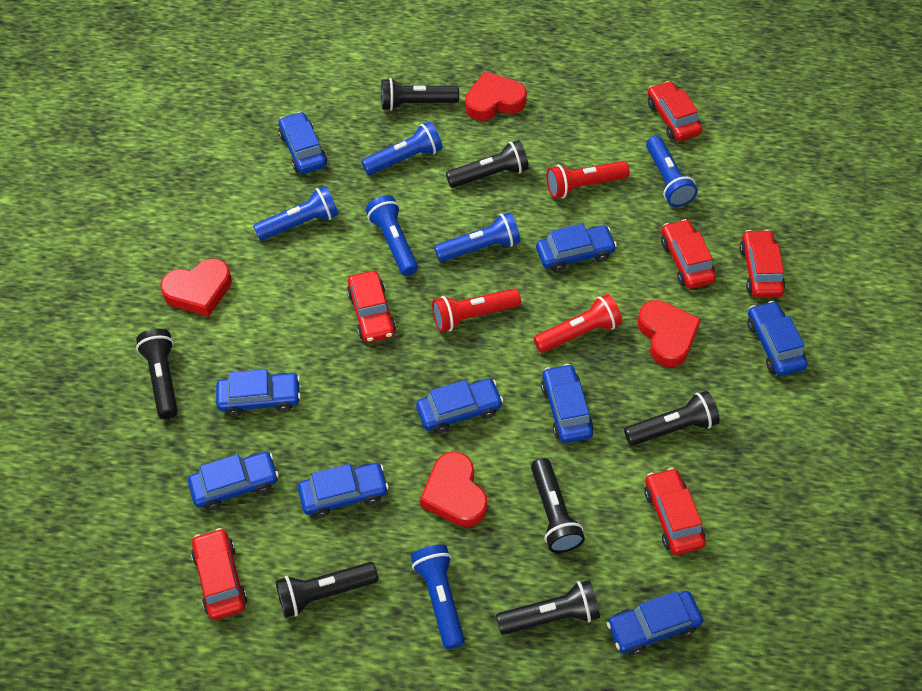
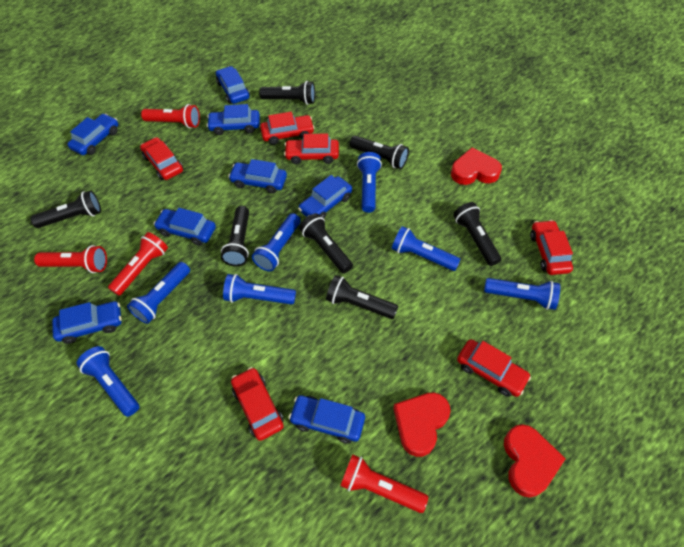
blue car: [188,452,279,510] [216,369,301,416] [279,112,327,174] [298,463,389,518] [416,378,504,434] [536,224,617,272] [541,364,594,443] [607,591,703,655] [747,301,808,376] = 9 -> [52,301,122,344] [67,113,118,155] [154,208,216,246] [207,104,260,135] [216,66,250,104] [228,159,287,194] [289,395,365,444] [298,175,352,218] = 8
blue flashlight: [253,186,338,241] [362,122,443,175] [366,195,418,276] [411,544,465,649] [434,212,520,262] [646,136,698,207] = 6 -> [76,346,139,417] [127,262,190,324] [223,274,296,305] [252,213,301,271] [357,152,382,213] [392,226,461,271] [484,278,560,310] = 7
red flashlight: [432,288,521,332] [533,294,622,353] [546,161,629,198] = 3 -> [34,245,107,273] [108,232,168,296] [141,104,200,128] [340,454,428,513] = 4
red heart: [160,258,232,316] [420,452,488,527] [465,71,527,121] [637,300,701,367] = 4 -> [393,392,451,457] [451,148,502,185] [504,424,566,498] = 3

